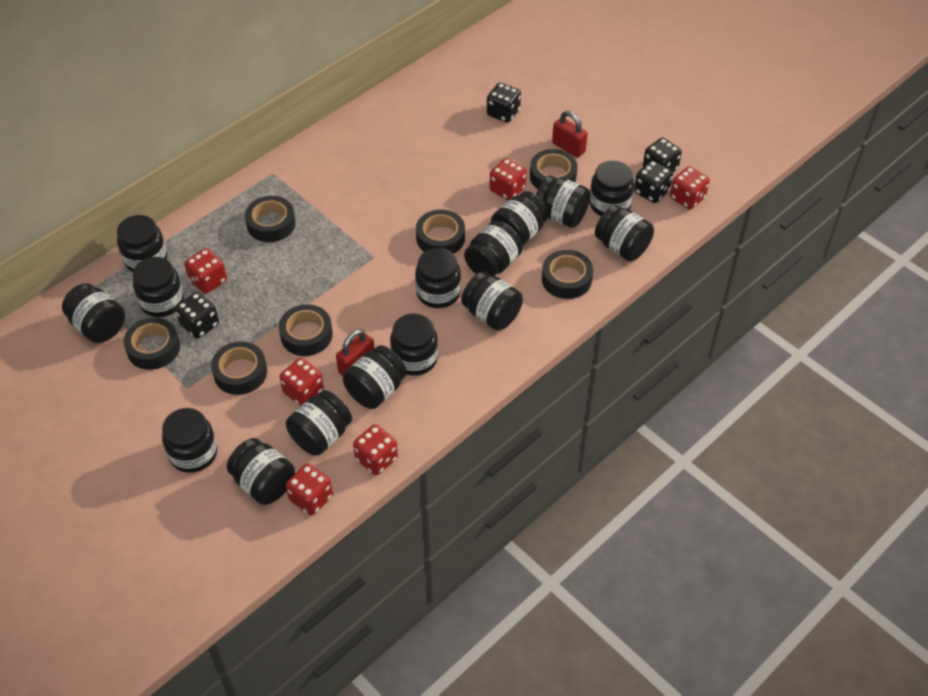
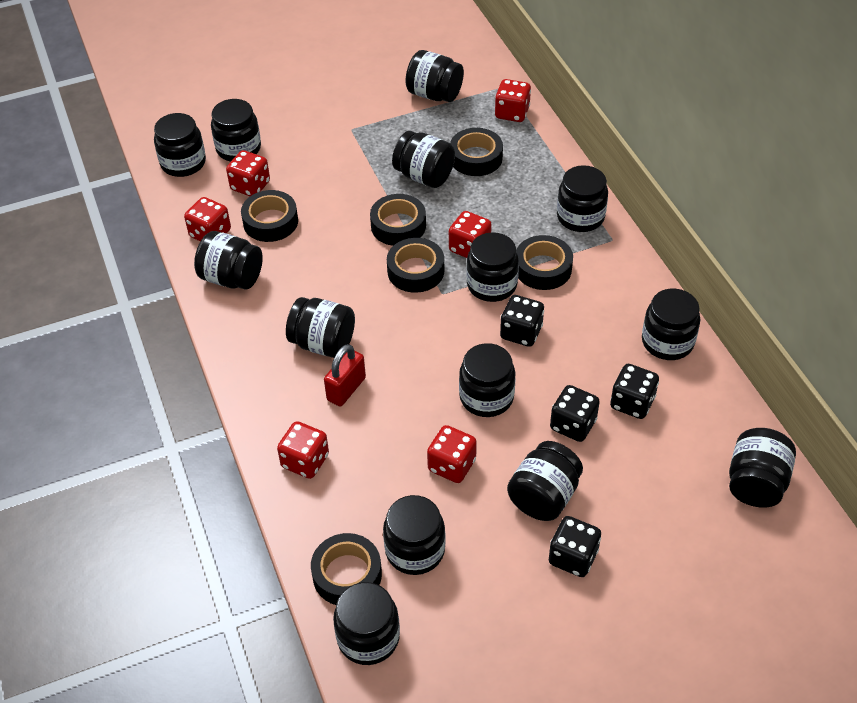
black jar: [62,283,125,343] [117,215,167,272] [133,257,184,317] [162,408,217,473] [227,438,295,505] [286,390,352,456] [343,345,407,409] [390,313,438,376] [415,248,461,308] [461,272,523,331] [464,221,523,276] [491,191,548,246] [536,175,591,228] [590,161,634,216] [595,205,654,261] = 15 -> [154,113,206,177] [194,231,263,289] [211,99,261,161] [286,297,355,358] [333,582,400,665] [383,495,446,575] [392,131,455,188] [406,50,464,102] [459,343,516,417] [466,232,519,302] [507,441,583,521] [557,165,608,232] [642,288,700,360] [729,428,796,508] = 14
black tape: [124,318,180,370] [211,341,267,395] [245,196,296,242] [279,304,333,356] [416,210,465,254] [530,149,578,189] [542,250,593,299] = 7 -> [241,190,298,242] [311,533,382,605] [370,194,426,246] [387,238,444,293] [450,128,503,176] [516,235,573,290] = 6
red padlock: [336,329,375,376] [552,111,588,158] = 2 -> [324,344,366,406] = 1

